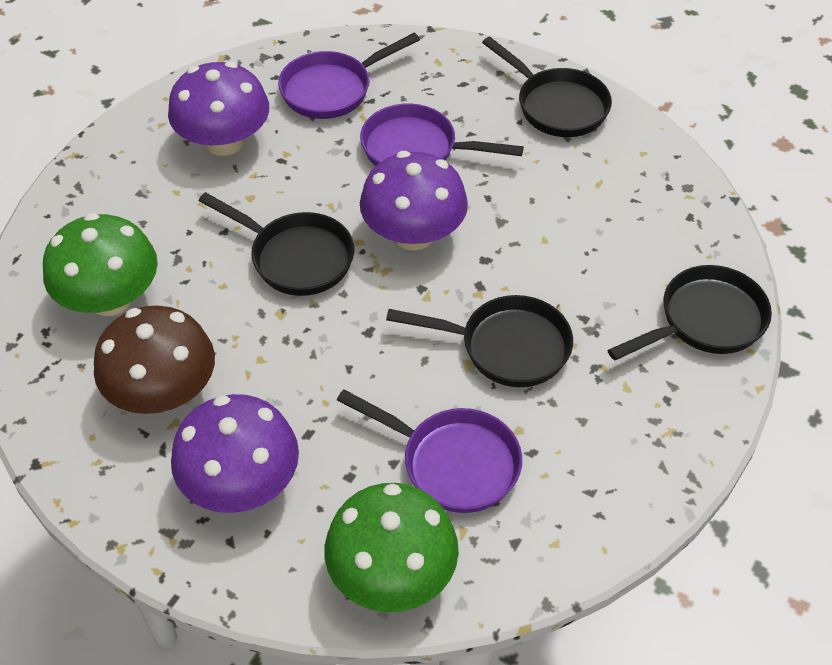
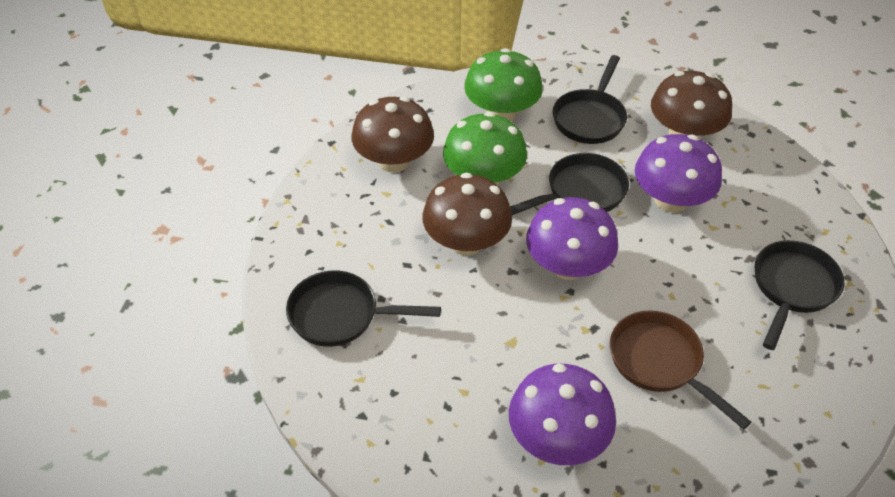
brown mushroom: [94,306,215,414] = 1 -> [352,97,434,173] [422,173,512,256] [651,71,732,139] = 3
brown pan: none = 0 -> [610,310,751,430] = 1
purple pan: [278,33,420,119] [337,389,522,513] [360,104,524,166] = 3 -> none = 0

